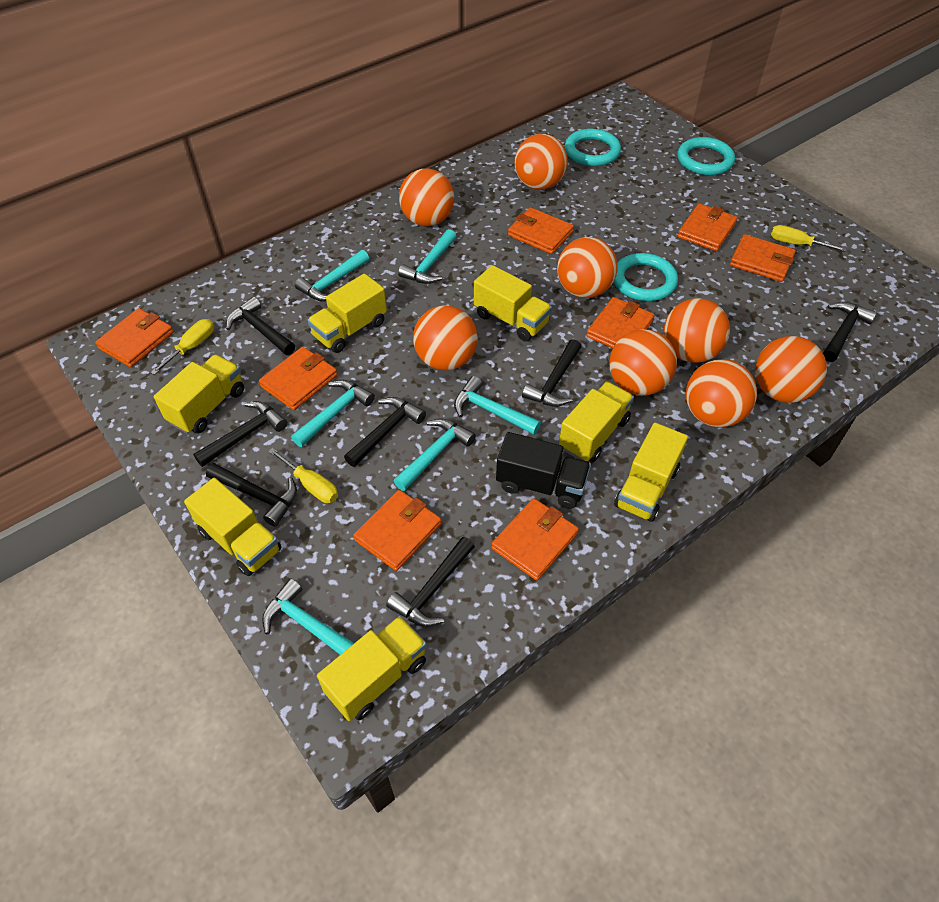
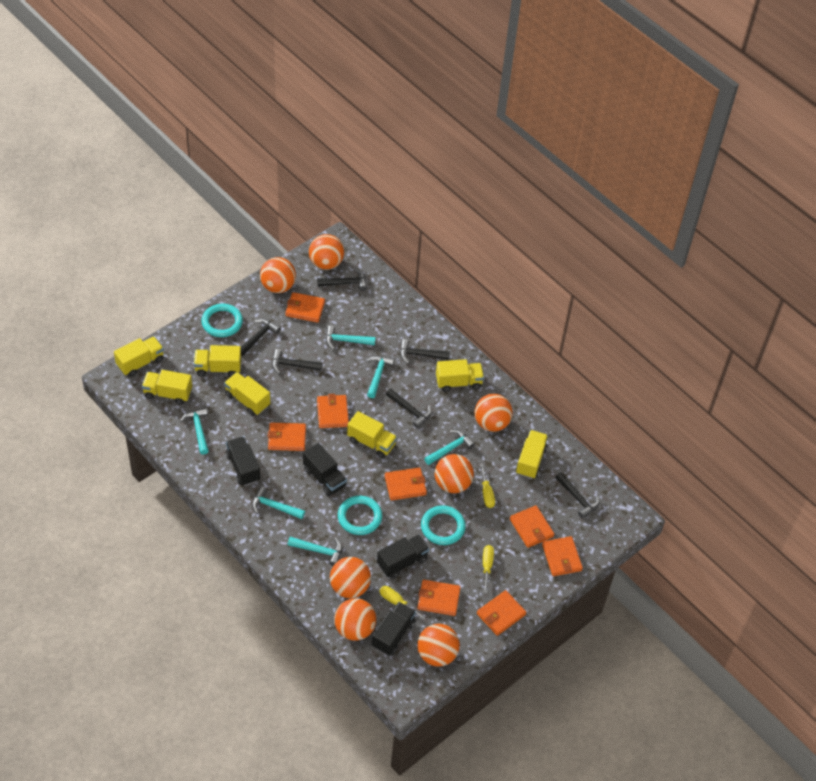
black hammer: [193,401,288,467] [206,463,297,527] [226,297,295,355] [344,397,426,467] [386,536,475,627] [522,339,581,407] [823,302,877,362] = 7 -> [241,319,281,356] [272,349,322,374] [317,269,367,291] [386,389,432,429] [400,339,450,364] [555,472,599,519] = 6
black truck: [496,432,591,509] = 1 -> [226,436,261,486] [303,443,347,496] [372,602,416,655] [377,535,429,579] = 4
orange ball: [399,169,454,226] [413,305,478,371] [515,134,568,190] [557,237,618,298] [609,329,677,396] [664,298,730,363] [686,359,757,427] [755,336,827,403] = 8 -> [260,257,296,293] [309,234,344,270] [330,557,371,598] [334,598,376,641] [417,624,460,667] [435,454,474,493] [474,394,513,432] = 7

